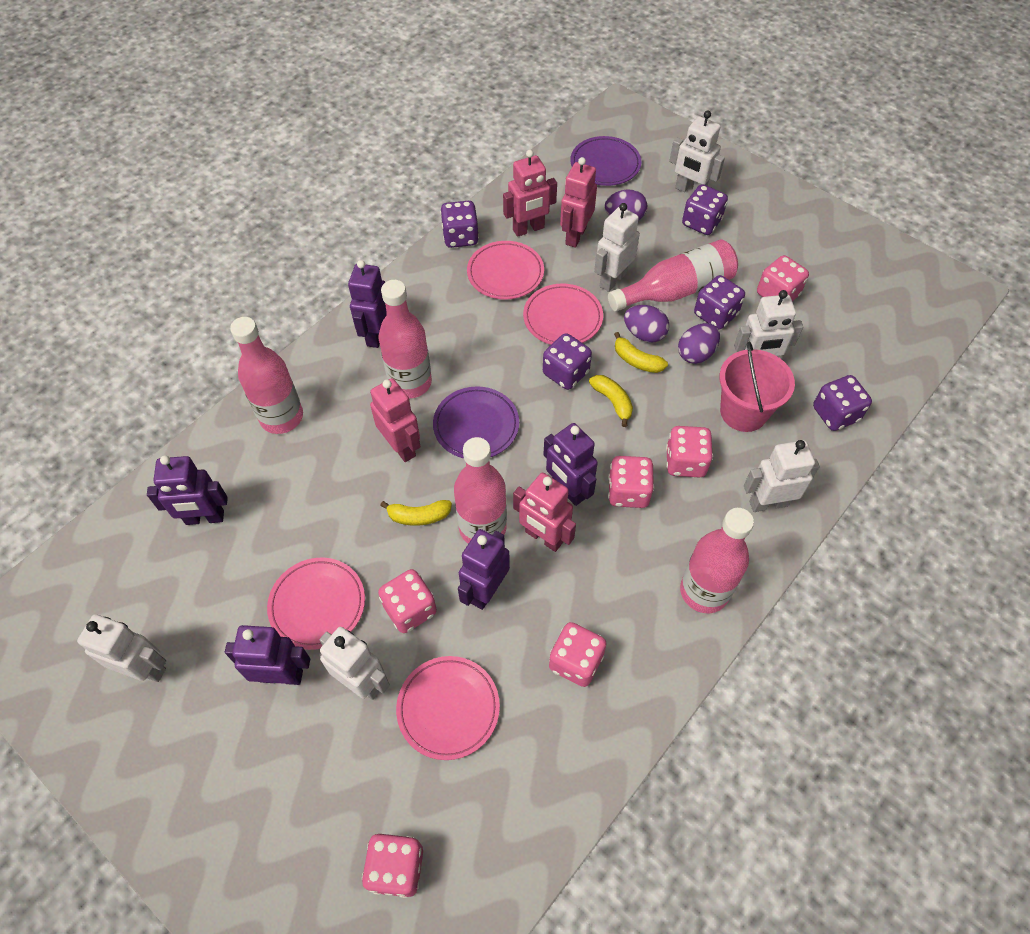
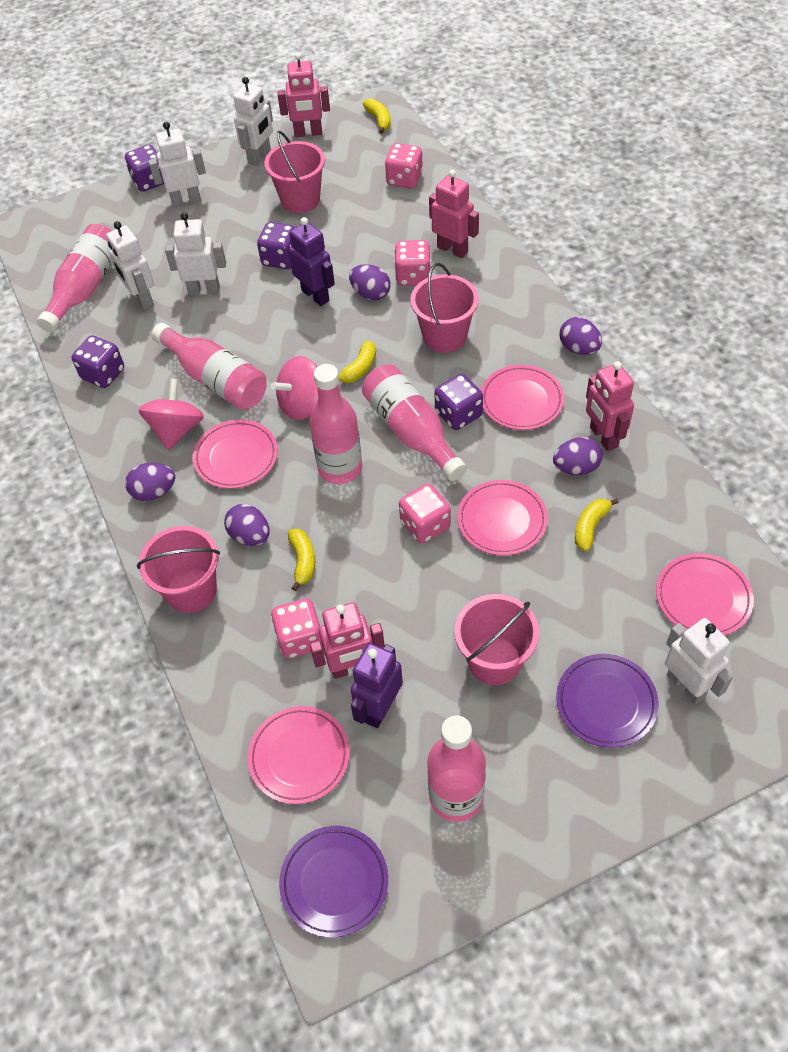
pink bucket: [719,341,795,432] = 1 -> [137,526,220,613] [264,131,325,213] [410,263,479,353] [454,594,539,685] = 4
pink dice: [362,834,423,898] [378,569,437,633] [549,622,607,687] [608,456,654,508] [666,426,713,477] [757,255,809,301] = 6 -> [271,598,322,658] [385,143,423,188] [394,240,431,286] [399,484,451,543] = 4
pink plate: [267,558,365,650] [396,656,500,760] [467,241,544,300] [523,284,603,345] = 4 -> [193,420,278,489] [248,706,350,804] [457,480,548,556] [481,365,564,430] [656,553,754,636] = 5
pink spinning top: none = 0 -> [139,378,204,450] [271,356,318,420] = 2
purple dice: [440,201,479,248] [543,333,592,390] [682,184,728,235] [694,275,745,330] [813,375,872,431] = 5 -> [72,335,124,388] [125,145,164,192] [257,222,295,269] [434,374,483,430] = 4
purple egg: [605,190,647,220] [624,305,669,343] [678,323,720,364] = 3 -> [125,463,176,501] [224,504,269,546] [349,264,391,300] [553,437,603,475] [559,317,602,355] = 5
purple robot: [147,455,228,525] [225,625,310,685] [348,260,387,348] [458,529,510,610] [543,423,598,506] = 5 -> [288,217,335,306] [351,643,403,728] = 2
white robot: [77,614,166,682] [319,627,390,700] [594,203,640,292] [669,111,725,193] [734,290,803,357] [744,440,820,512] = 6 -> [106,221,154,310] [148,122,206,207] [165,212,226,295] [233,77,273,166] [665,618,733,705] = 5
yellow banana: [380,500,452,526] [589,375,633,427] [614,332,668,373] = 3 -> [288,528,315,591] [339,341,376,383] [363,99,391,134] [575,498,619,551] = 4

